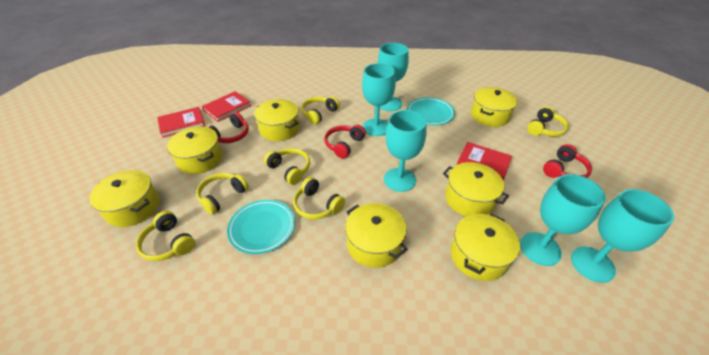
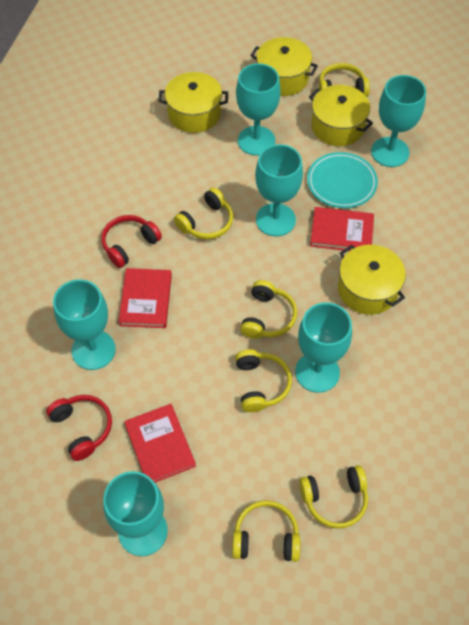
red headphones: [208,112,249,143] [324,125,366,158] [543,144,592,178] = 3 -> [46,395,112,461] [101,215,162,268] = 2
turquoise goblet: [362,63,396,136] [378,43,409,111] [384,110,427,192] [520,174,606,266] [571,189,674,283] = 5 -> [53,279,116,370] [103,471,168,556] [236,63,281,156] [255,144,303,236] [295,302,352,393] [371,75,426,167] = 6
turquoise plate: [227,200,295,254] [407,97,455,125] = 2 -> [307,152,378,208] = 1
yellow pot: [89,170,160,227] [167,126,223,174] [254,99,300,141] [345,203,408,268] [443,162,509,216] [451,214,520,281] [471,87,518,127] = 7 -> [159,72,228,133] [251,37,318,96] [309,85,373,146] [338,245,406,315] = 4

